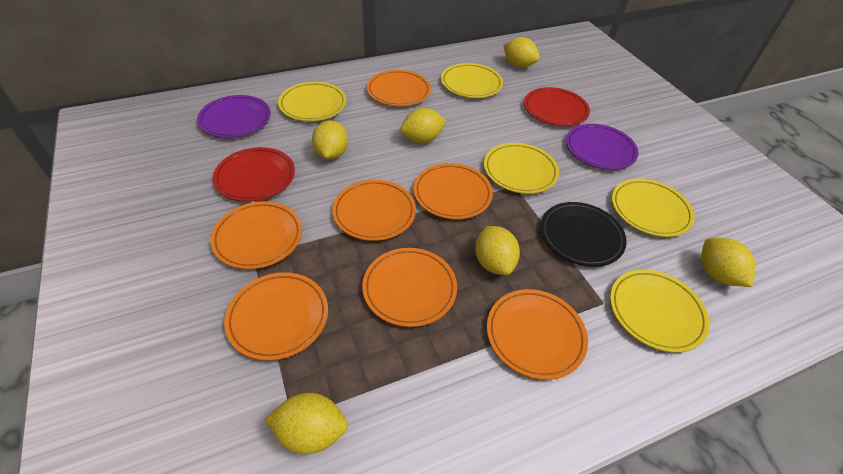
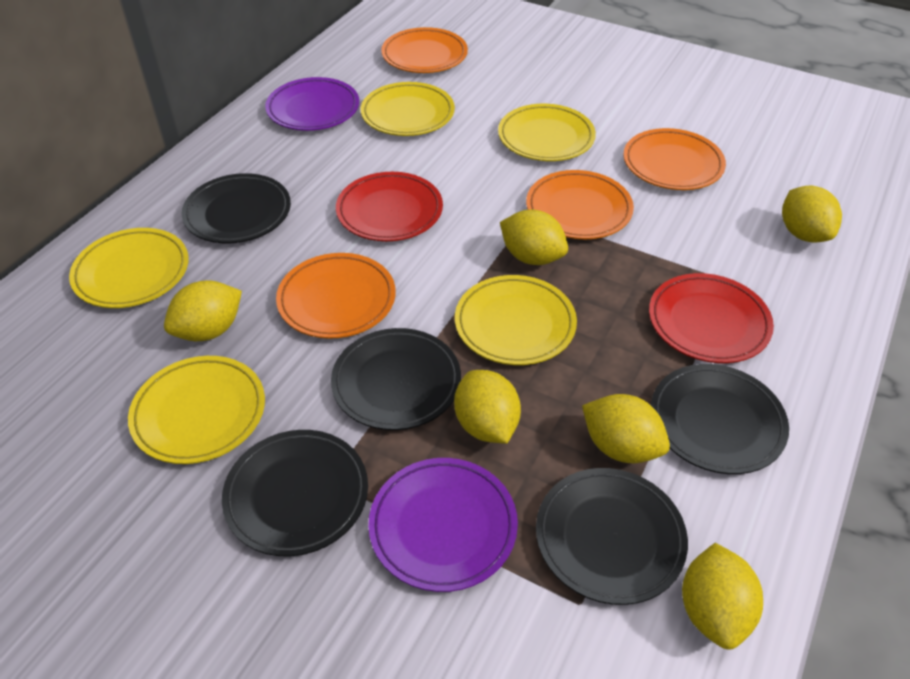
black plate: [540,202,627,267] = 1 -> [182,173,291,243] [222,430,368,556] [331,328,461,430] [536,468,688,605] [651,364,789,474] = 5
orange plate: [210,201,302,269] [224,272,328,361] [332,180,416,241] [362,248,457,327] [367,70,431,106] [413,163,493,219] [487,289,588,380] = 7 -> [276,253,396,339] [381,27,468,73] [526,170,634,239] [623,128,726,190] = 4

